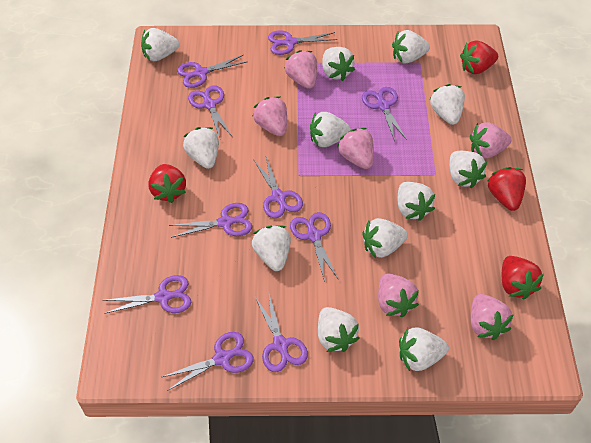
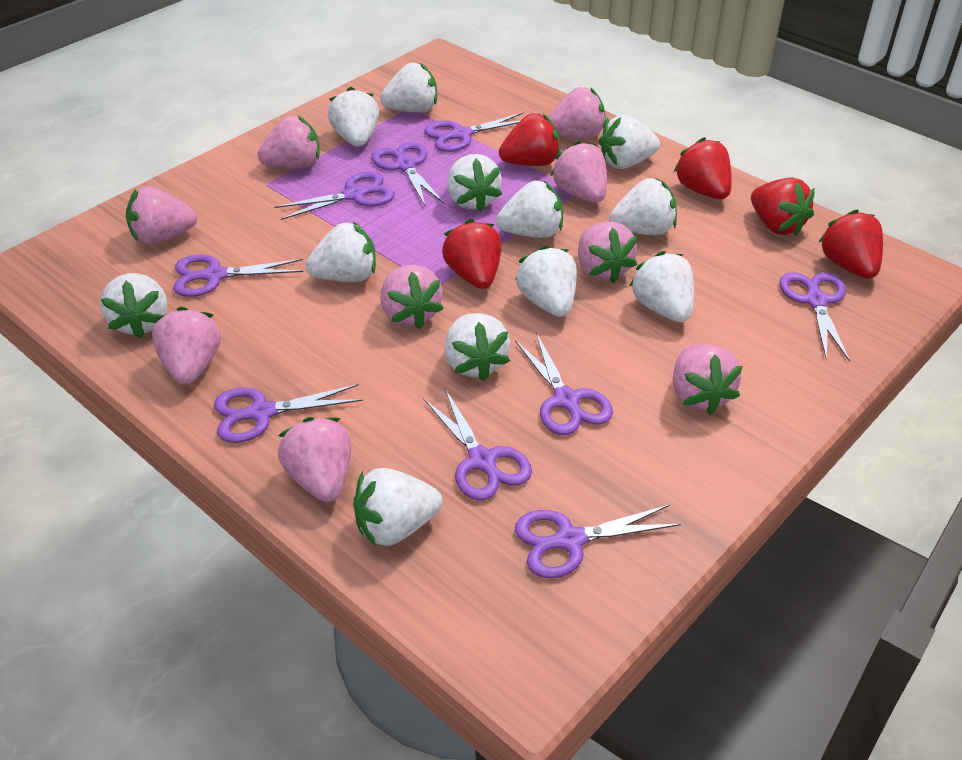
pink strawberry: [253,96,287,136] [285,50,317,89] [337,128,374,169] [378,273,419,317] [470,123,512,158] [470,294,514,340] = 6 -> [126,186,197,245] [152,307,221,385] [257,116,320,168] [278,417,351,502] [381,265,444,329] [549,87,606,139] [551,141,607,203] [578,222,637,284] [673,344,742,415] = 9
purple scissors: [103,275,191,314] [162,332,254,391] [169,203,252,238] [177,55,248,88] [188,85,232,138] [254,157,303,218] [255,294,308,372] [268,30,337,55] [290,212,339,282] [362,87,407,141] = 10 -> [173,254,303,297] [214,384,363,443] [274,171,394,220] [372,142,444,205] [423,389,532,500] [425,112,524,152] [515,333,613,435] [515,505,681,578] [779,272,850,362] = 9
red strawberry: [148,164,186,203] [460,41,498,74] [488,167,526,211] [502,256,544,300] = 4 -> [442,219,501,289] [499,113,560,166] [674,137,732,199] [751,177,815,236] [818,210,883,279] = 5

